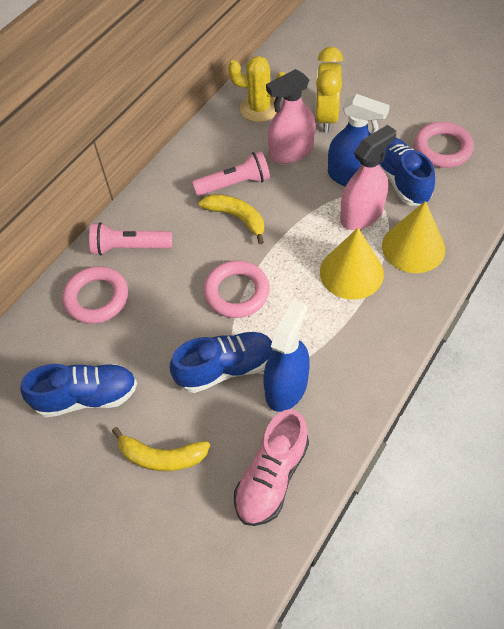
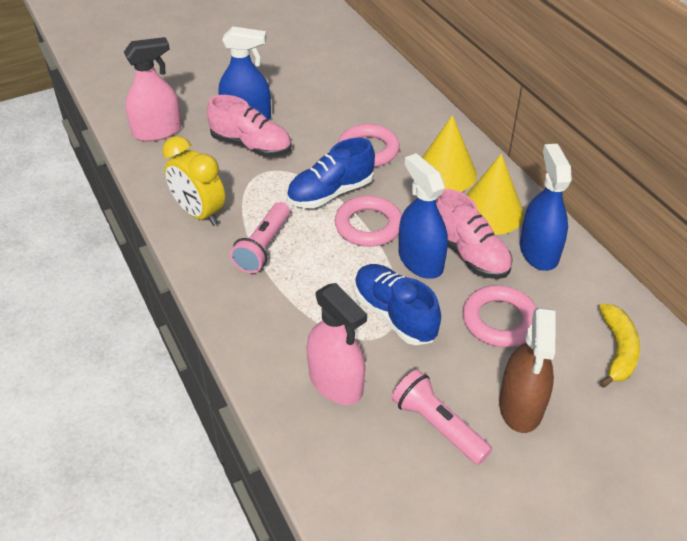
blue shoe: [20,364,137,418] [170,332,273,393] [379,138,435,206] = 3 -> [287,138,375,208] [354,264,441,345] = 2
blue spray bottle: [263,300,310,412] [328,94,390,187] = 2 -> [219,26,271,120] [399,153,448,279] [520,144,572,271] = 3
brown spray bottle: none = 0 -> [499,307,555,433] = 1
pink shoe: [234,409,309,526] = 1 -> [207,95,292,157] [436,189,513,279] = 2
yellow banana: [112,427,210,471] [199,194,264,244] = 2 -> [599,304,640,388] = 1
yellow cactus: [228,56,285,122] = 1 -> none = 0

